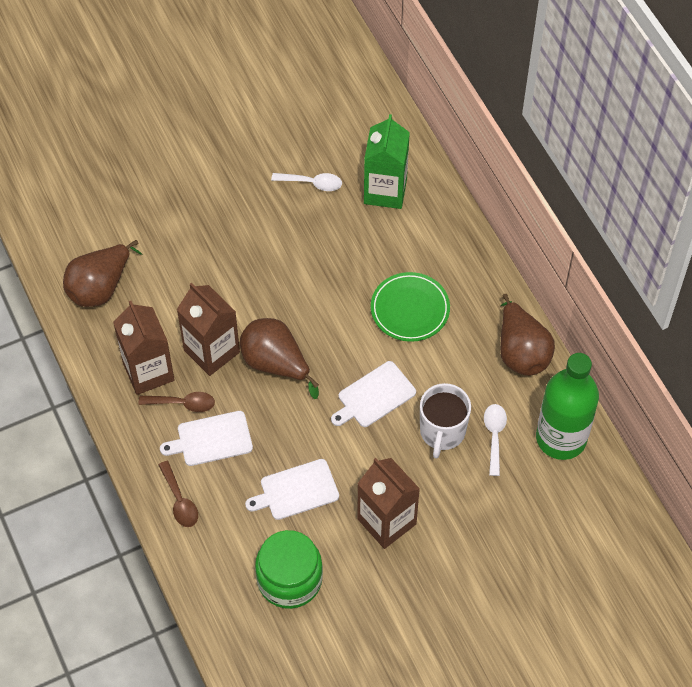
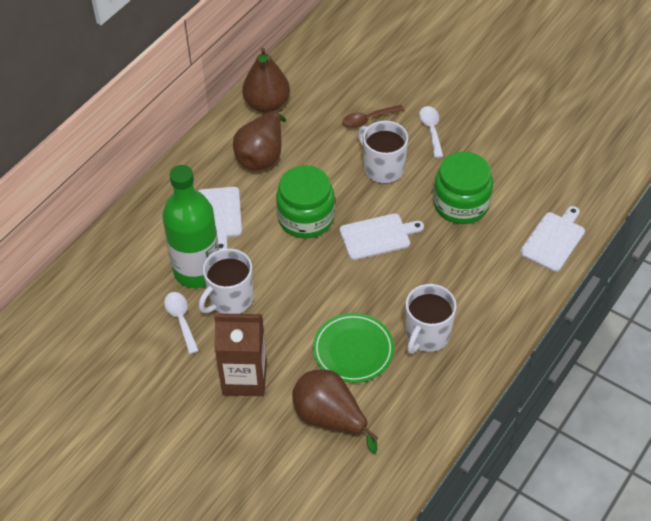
brown carton: [113,301,174,395] [177,283,240,376] [357,458,420,549] = 3 -> [214,313,267,396] = 1
brown spoon: [139,392,215,412] [159,461,198,527] = 2 -> [342,105,404,128] = 1
green carton: [364,114,410,209] = 1 -> none = 0
green jar: [255,530,323,609] = 1 -> [276,165,335,238] [433,152,493,224] = 2
white mug: [420,383,471,459] = 1 -> [198,248,253,314] [358,121,408,184] [405,284,457,354] = 3

